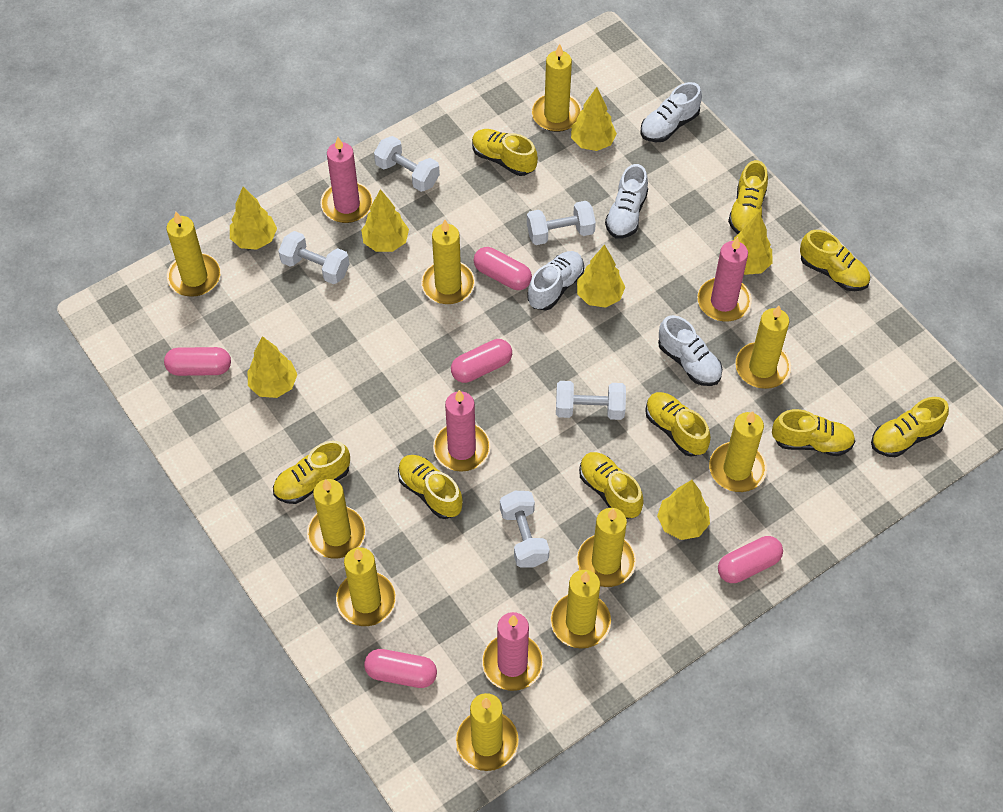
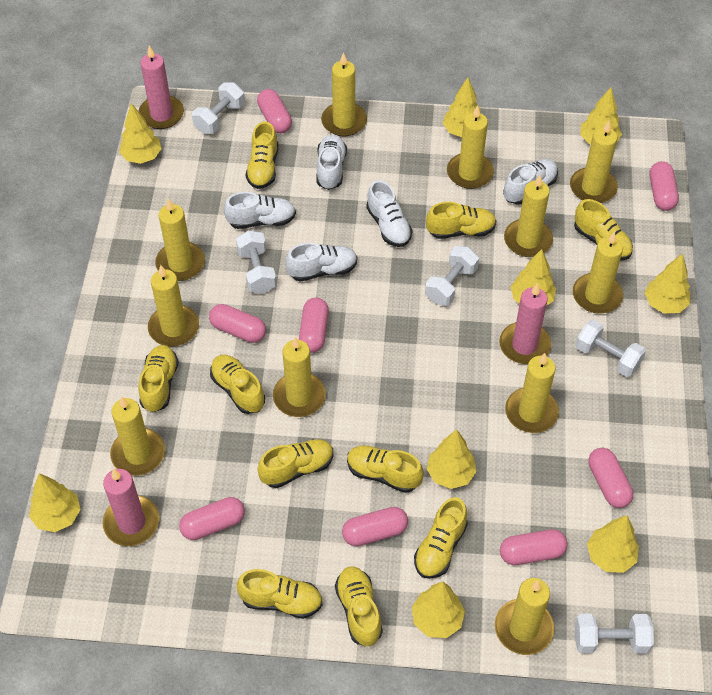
pink candle: [320,137,373,223] [433,390,490,472] [482,612,543,691] [697,237,752,321] = 4 -> [102,468,159,546] [139,46,184,129] [499,283,551,364] = 3
pink capsule: [164,347,231,376] [364,649,437,688] [451,339,512,383] [474,247,532,290] [718,536,783,583] = 5 -> [179,497,245,540] [209,304,266,343] [257,89,292,133] [299,298,329,353] [342,507,408,546] [500,529,568,565] [588,448,633,508] [649,161,679,211] = 8
white shoe: [528,251,584,310] [605,164,648,239] [640,82,702,142] [658,315,722,386] = 4 -> [224,192,296,229] [285,243,357,281] [316,134,347,190] [366,180,412,247] [503,159,558,205] = 5
yellow candle: [166,211,221,297] [307,479,366,558] [336,547,396,626] [421,220,475,304] [455,693,519,771] [532,44,582,132] [550,570,611,649] [577,508,636,587] [709,411,767,492] [735,306,791,389] = 10 -> [110,396,165,476] [148,265,199,346] [155,198,205,281] [273,337,326,417] [321,53,367,136] [447,105,494,189] [495,578,554,655] [504,175,553,257] [505,353,559,433] [570,121,618,203] [573,231,623,314] = 11
yellow shoe: [273,441,350,504] [398,455,463,519] [472,129,538,176] [579,452,644,519] [645,392,711,457] [728,160,768,234] [772,409,855,456] [800,230,870,291] [871,397,949,457] = 9 -> [138,345,179,413] [210,355,265,414] [237,569,323,619] [246,121,278,189] [257,439,334,488] [335,566,383,646] [347,445,424,493] [414,497,468,579] [426,202,496,239] [574,199,633,260] = 10
yellow tree: [230,187,277,250] [248,336,298,398] [361,189,409,252] [571,87,617,151] [577,244,625,308] [657,480,710,540] [732,212,773,275] = 7 -> [29,473,81,532] [119,103,162,164] [412,581,465,638] [427,429,477,489] [443,78,481,137] [511,249,556,306] [580,87,622,144] [587,515,639,573] [645,254,690,313] = 9

